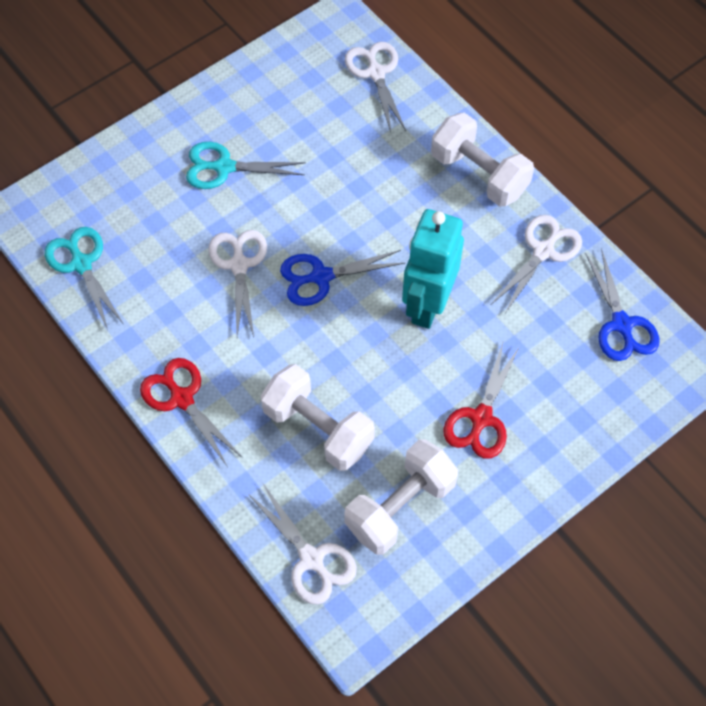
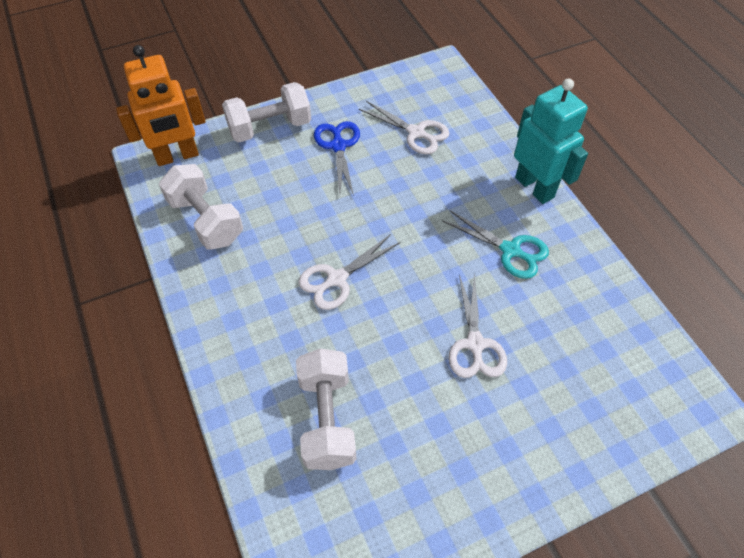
blue scissors: [280,250,405,306] [586,249,660,361] = 2 -> [314,121,360,196] = 1
orange robot: none = 0 -> [116,45,206,166] = 1
red scissors: [140,358,243,466] [443,340,520,459] = 2 -> none = 0
turquoise scissors: [45,227,123,330] [186,142,306,189] = 2 -> [443,211,549,279] = 1
white scissors: [208,230,267,337] [248,482,357,605] [345,42,406,132] [491,215,582,313] = 4 -> [298,234,401,310] [359,101,449,155] [448,273,507,378] = 3

